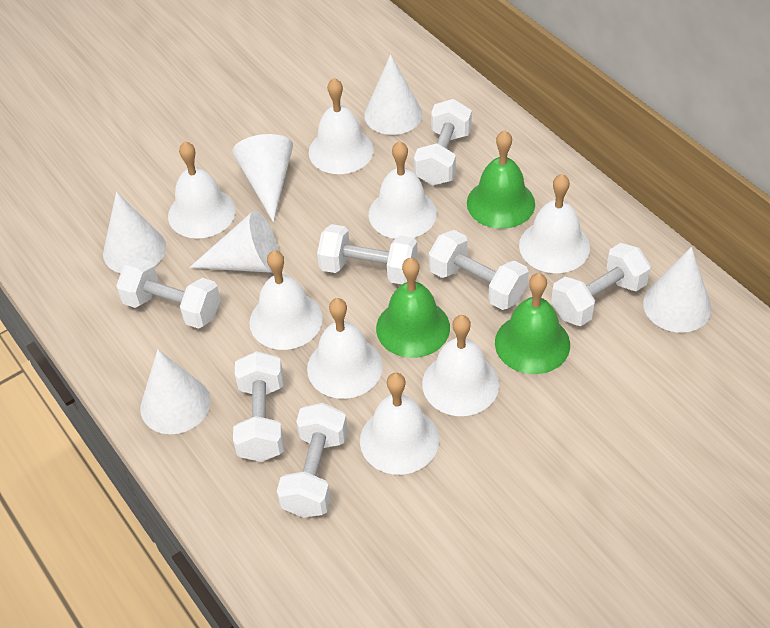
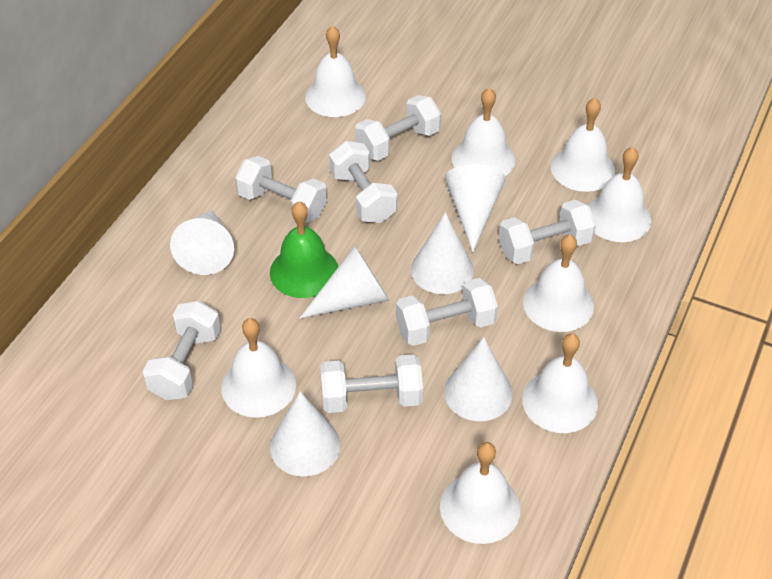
green bell: [376,258,450,358] [467,130,535,229] [495,273,570,374] = 3 -> [270,201,338,298] = 1

